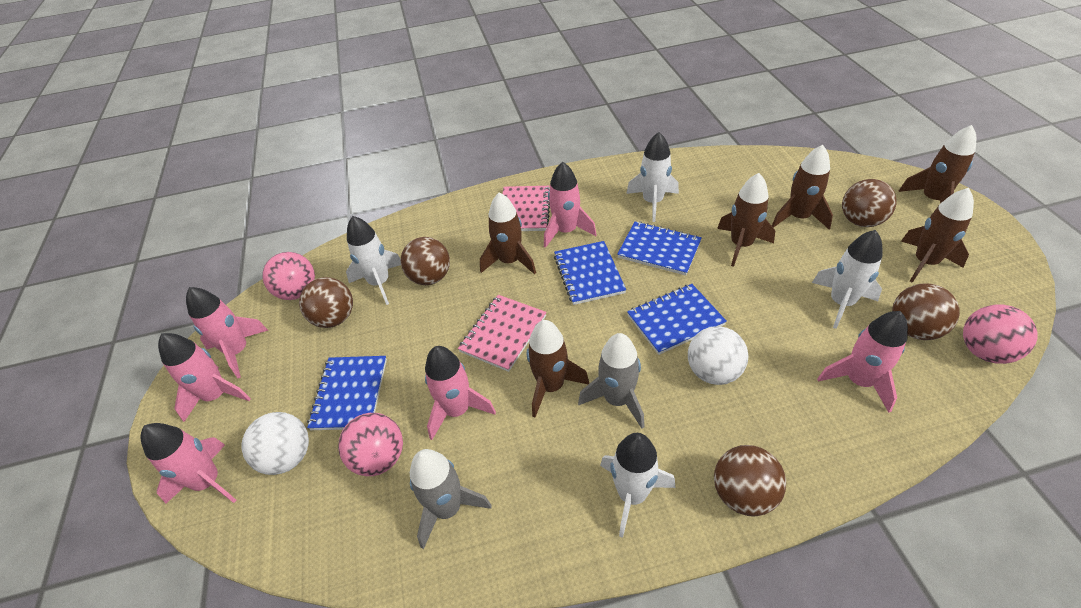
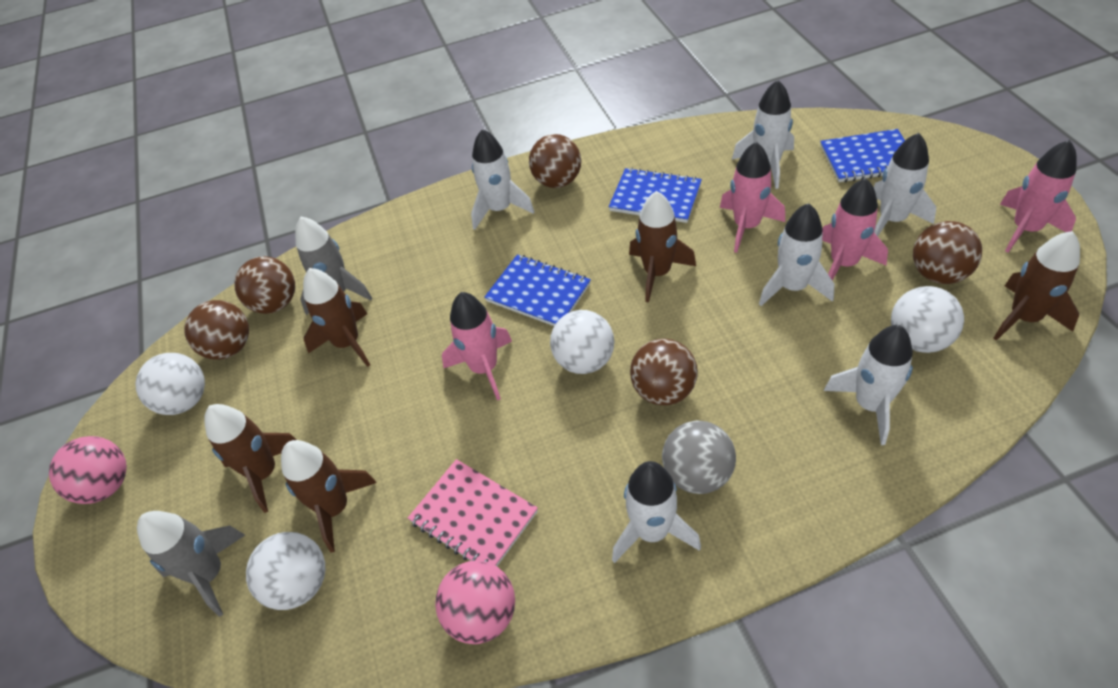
blue notebook: [307,356,387,430] [554,241,626,305] [617,221,702,276] [627,284,727,355] = 4 -> [484,254,591,326] [609,168,702,223] [820,129,905,182] = 3
brown rocket: [480,192,536,275] [527,320,589,417] [717,173,775,267] [772,145,833,230] [898,125,976,203] [901,188,974,283] = 6 -> [204,404,297,513] [281,440,377,552] [303,268,370,367] [629,191,696,302] [993,231,1080,341] = 5
grey ball: none = 0 -> [662,420,736,494] = 1
pink ball: [262,252,315,300] [338,413,403,476] [963,305,1038,364] = 3 -> [49,436,127,504] [435,561,515,644] = 2
pink notebook: [458,295,547,372] [503,186,550,231] = 2 -> [408,459,538,566] = 1
pink rocket: [141,423,237,503] [158,333,251,422] [186,287,268,378] [425,346,496,440] [544,162,597,248] [817,311,908,413] = 6 -> [442,292,512,400] [720,142,785,253] [822,178,888,281] [1000,140,1077,253] = 4
white ball: [241,412,309,475] [688,326,749,385] = 2 -> [135,353,205,415] [246,532,325,610] [550,310,614,374] [891,286,964,353] = 4
white rocket: [346,216,401,305] [600,433,675,538] [626,132,679,222] [812,230,883,329] = 4 -> [471,129,534,230] [612,461,701,563] [732,80,794,189] [759,203,835,306] [824,325,913,445] [874,133,936,236] = 6

